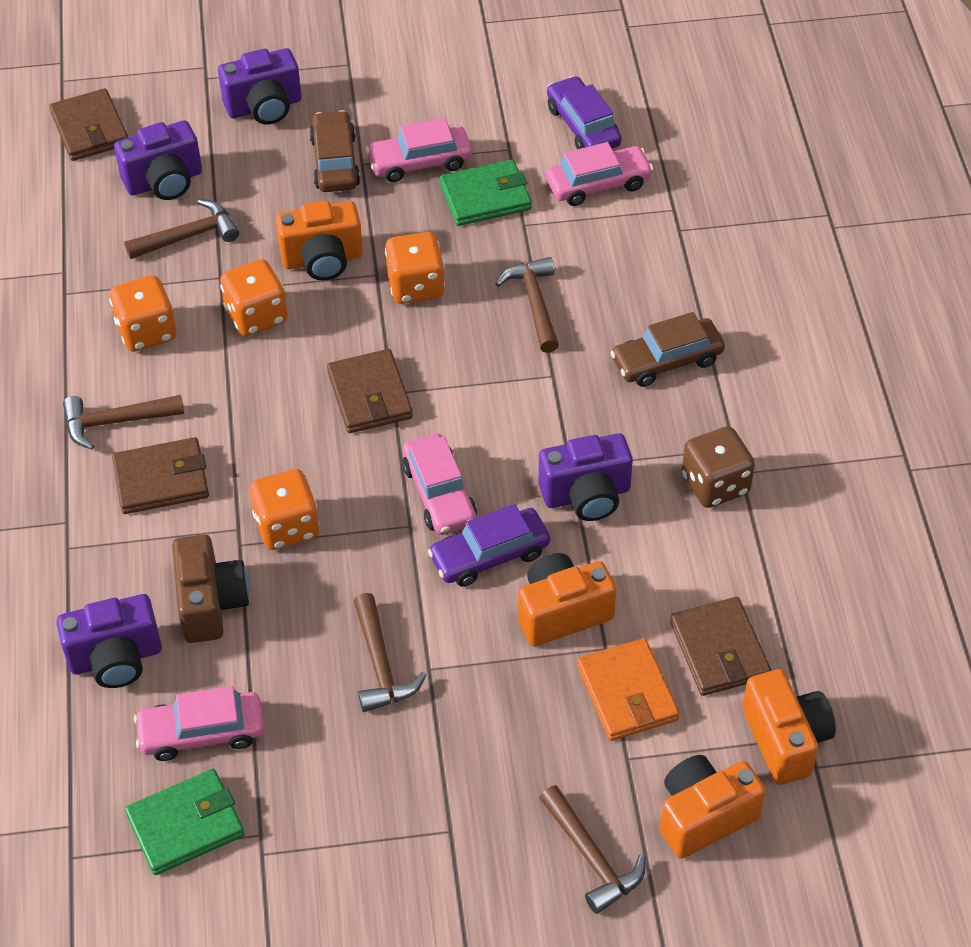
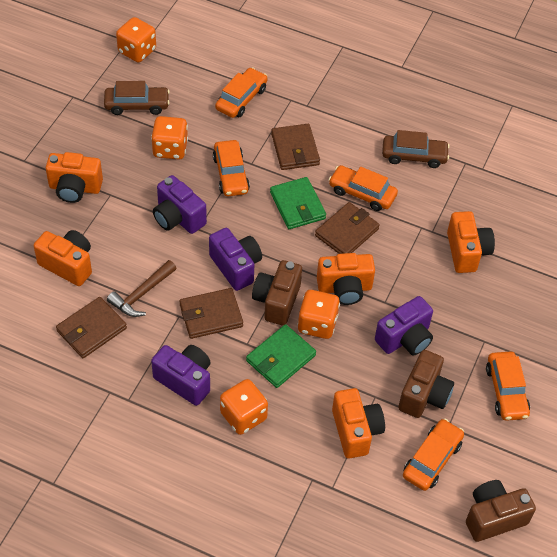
brown camera: [172,534,249,643] = 1 -> [252,260,302,326] [398,350,454,418] [466,480,536,542] = 3
brown dice: [682,426,755,508] = 1 -> none = 0
brown hammer: [63,395,184,450] [124,199,239,259] [354,593,426,712] [495,257,559,353] [539,785,646,914] = 5 -> [107,260,177,317] = 1
orange camera: [275,200,363,280] [518,553,616,646] [660,755,766,859] [743,669,836,785] = 4 -> [34,230,92,286] [46,152,103,203] [317,253,375,305] [332,388,385,459] [447,211,495,273] = 5
orange car: none = 0 -> [213,140,250,196] [215,67,268,118] [329,165,398,211] [403,419,464,491] [486,351,530,421] = 5
orange wallet: [577,638,680,741] = 1 -> none = 0
pink car: [134,686,264,761] [366,118,472,182] [402,434,477,535] [546,142,653,206] = 4 -> none = 0
purple car: [428,504,550,587] [547,76,622,149] = 2 -> none = 0

